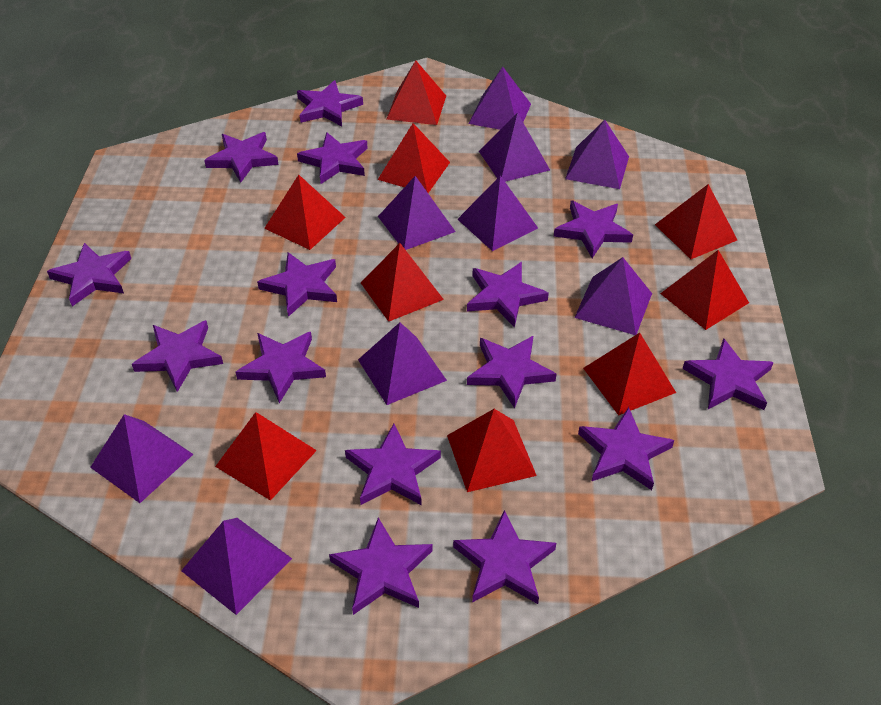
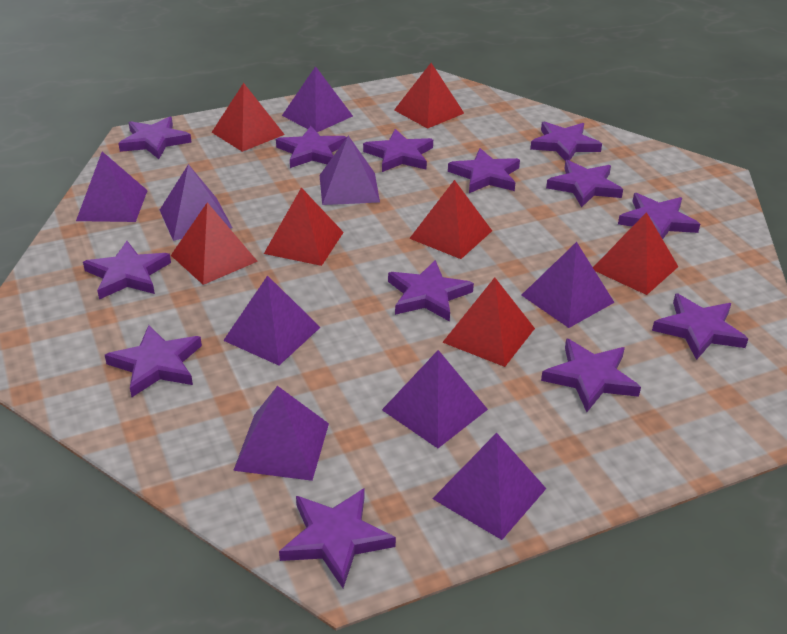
purple star: [47,243,131,306] [132,320,223,392] [204,132,279,183] [236,332,326,403] [257,252,337,317] [297,80,363,126] [297,132,368,184] [329,518,433,615] [345,424,441,505] [453,510,556,604] [467,262,549,328] [467,336,557,408] [554,200,633,258] [578,407,674,490] [683,338,774,410] = 15 -> [83,241,171,299] [105,325,202,397] [118,117,191,159] [276,126,347,168] [279,488,396,588] [363,129,433,172] [388,260,474,322] [448,148,520,193] [530,121,602,161] [541,338,641,412] [546,160,623,207] [618,193,700,239] [652,293,748,360] = 13
red pyramid: [215,412,317,501] [264,175,346,250] [361,243,444,322] [378,123,450,193] [387,60,446,125] [447,409,537,492] [583,333,676,416] [655,184,737,259] [660,250,749,330] = 9 -> [171,203,258,285] [212,83,285,152] [264,187,344,266] [394,63,464,129] [409,180,492,259] [442,277,535,367] [593,212,678,295] = 7

